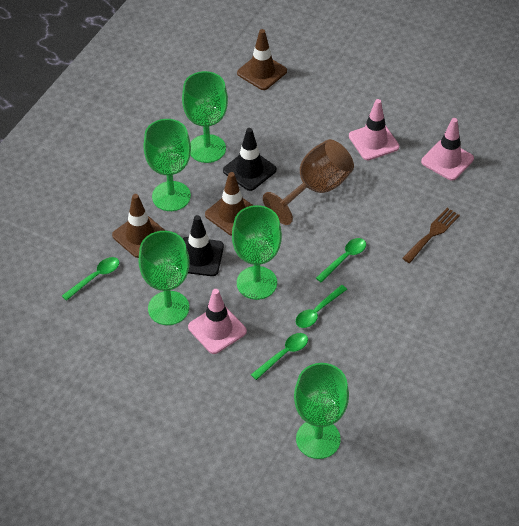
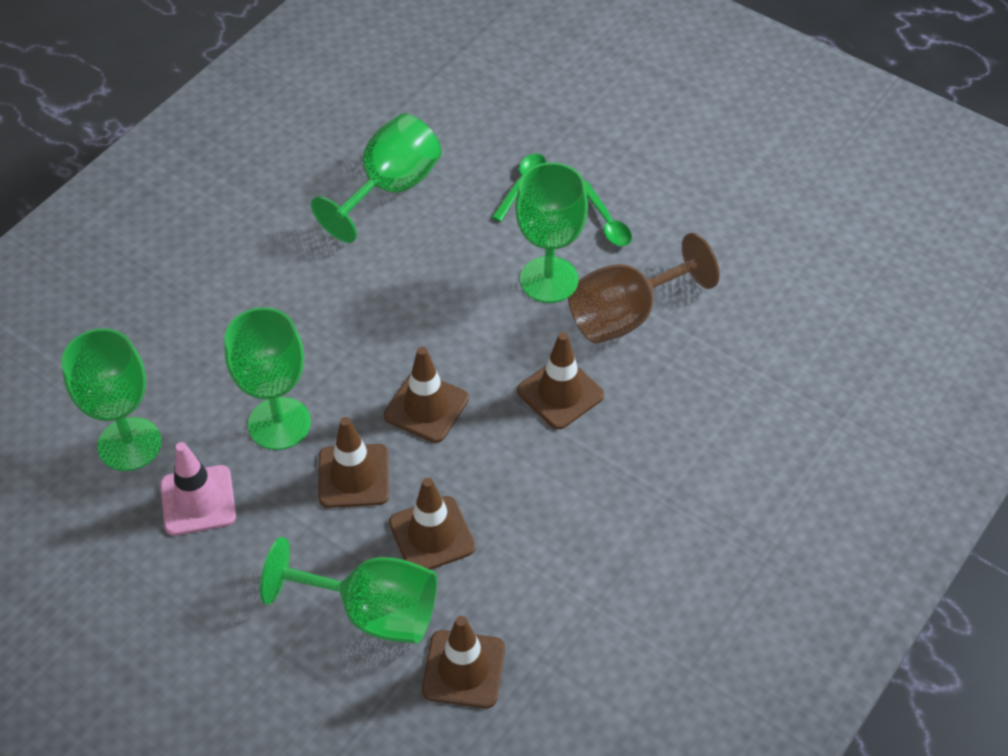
black traffic cone: [183,215,224,276] [223,128,277,191] = 2 -> none = 0
brown fork: [402,208,460,263] = 1 -> none = 0
brown traffic cone: [112,194,166,258] [205,172,253,236] [237,29,287,90] = 3 -> [318,417,389,508] [384,346,469,443] [389,477,475,570] [422,616,505,708] [517,332,604,430] = 5
green spoon: [62,257,119,301] [251,333,308,380] [296,285,347,328] [316,238,366,283] = 4 -> [491,154,546,222] [584,181,632,246] = 2
pink traffic cone: [188,289,247,354] [349,99,399,160] [421,118,474,181] = 3 -> [160,442,236,536] = 1

